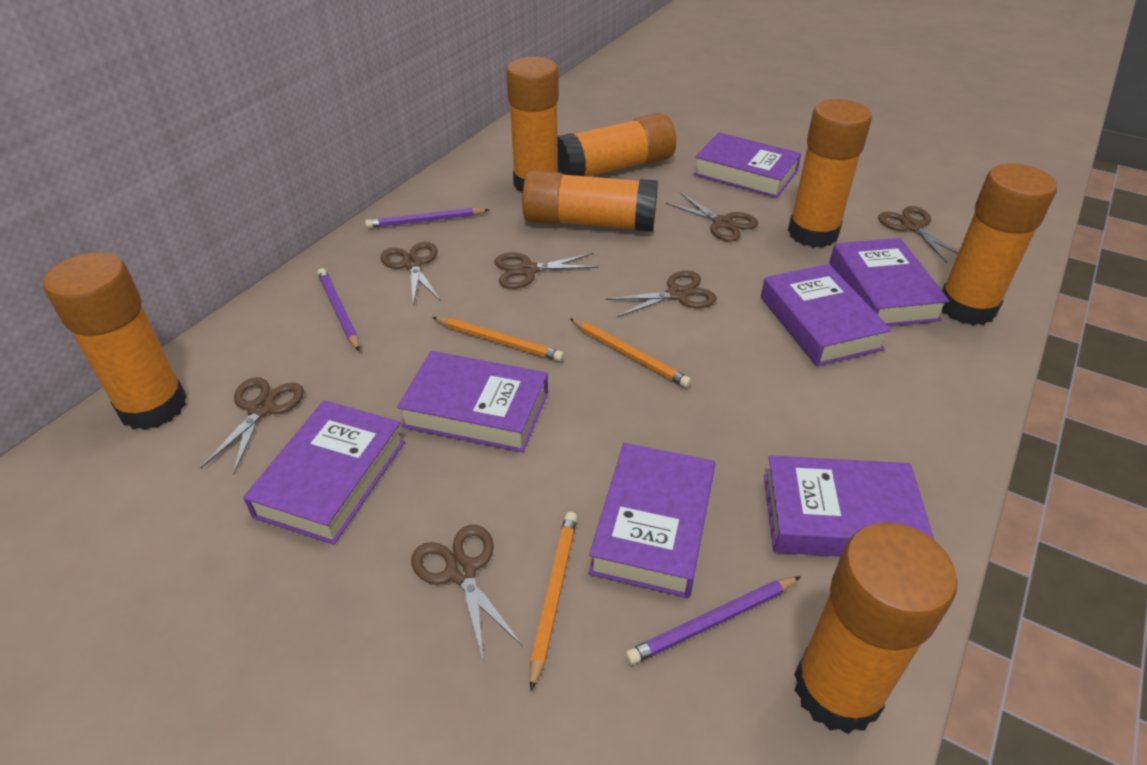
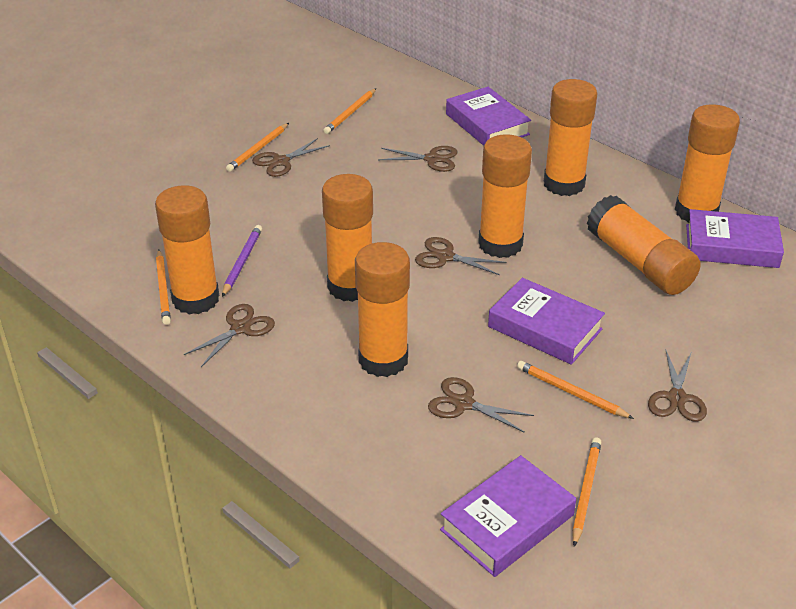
brown scissors: [201,377,304,475] [380,242,441,305] [411,525,523,663] [494,252,599,289] [606,271,716,318] [665,192,758,242] [878,206,958,263] = 7 -> [184,304,275,367] [252,138,330,177] [378,146,457,172] [415,237,506,275] [428,377,534,433] [648,351,707,422] = 6
orange pencil: [432,317,564,361] [530,512,577,691] [570,318,692,388] = 3 -> [156,250,171,325] [226,123,289,172] [323,88,376,134] [517,361,634,419] [572,437,602,547] = 5
purple book: [243,400,405,545] [397,351,548,452] [589,443,715,598] [693,132,801,198] [761,264,892,366] [764,455,934,557] [829,238,950,326] = 7 -> [440,455,576,577] [446,87,531,146] [488,278,605,365] [686,209,784,268] = 4
purple pencil: [317,268,360,351] [365,207,489,228] [625,576,801,665] = 3 -> [222,225,262,297] = 1

